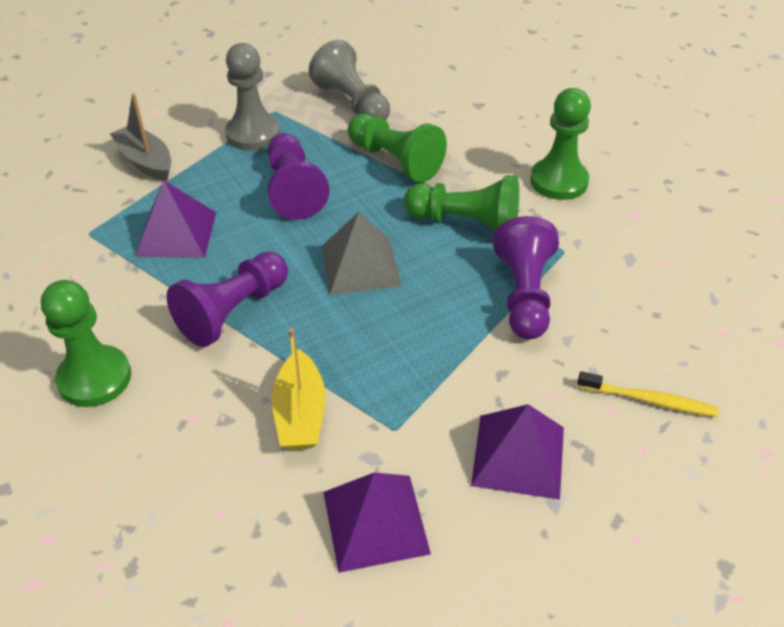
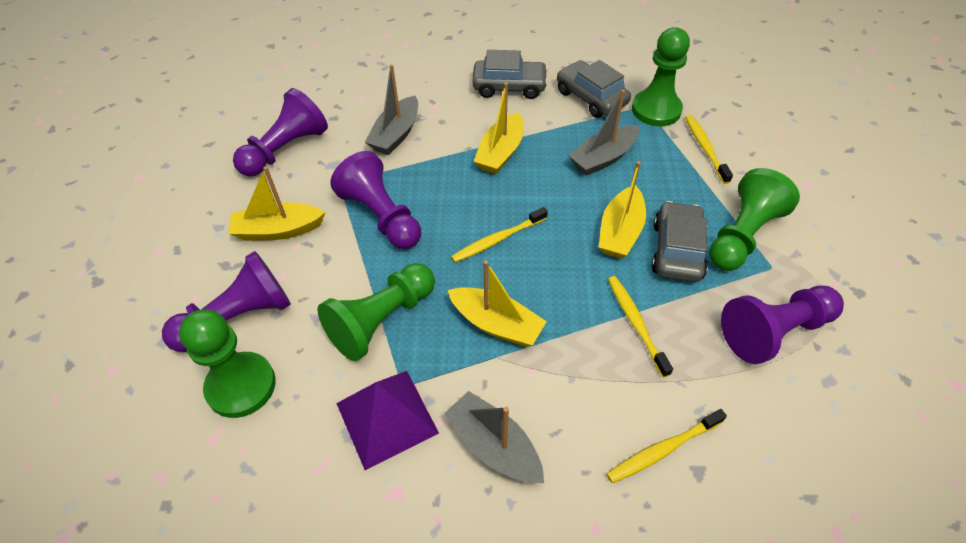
grey boat: [110,93,171,181] = 1 -> [365,65,418,155] [444,391,544,483] [568,90,639,176] = 3
grey car: none = 0 -> [472,50,548,99] [557,60,631,118] [651,201,708,282] = 3
grey pawn: [225,43,280,151] [309,40,390,120] = 2 -> none = 0
grey pyramid: [321,212,401,295] = 1 -> none = 0
purple pawn: [167,251,288,347] [268,133,330,219] [493,216,559,339] = 3 -> [162,251,291,352] [233,88,328,176] [330,151,421,249] [721,286,844,364] = 4
purple pyramid: [135,181,216,258] [323,472,431,573] [471,404,564,500] = 3 -> [336,371,439,470] = 1
yellow boat: [272,328,326,450] = 1 -> [229,166,325,241] [448,260,547,347] [473,82,524,174] [599,161,646,259] = 4
yellow toothbrush: [577,371,719,417] = 1 -> [451,207,548,263] [606,409,727,483] [608,276,673,378] [685,115,733,184] = 4

